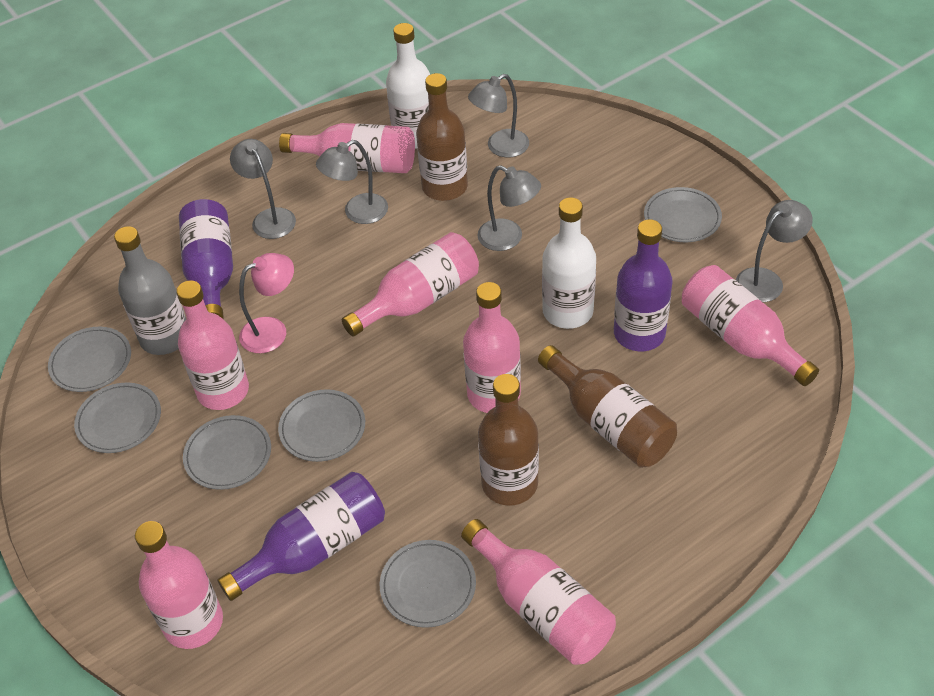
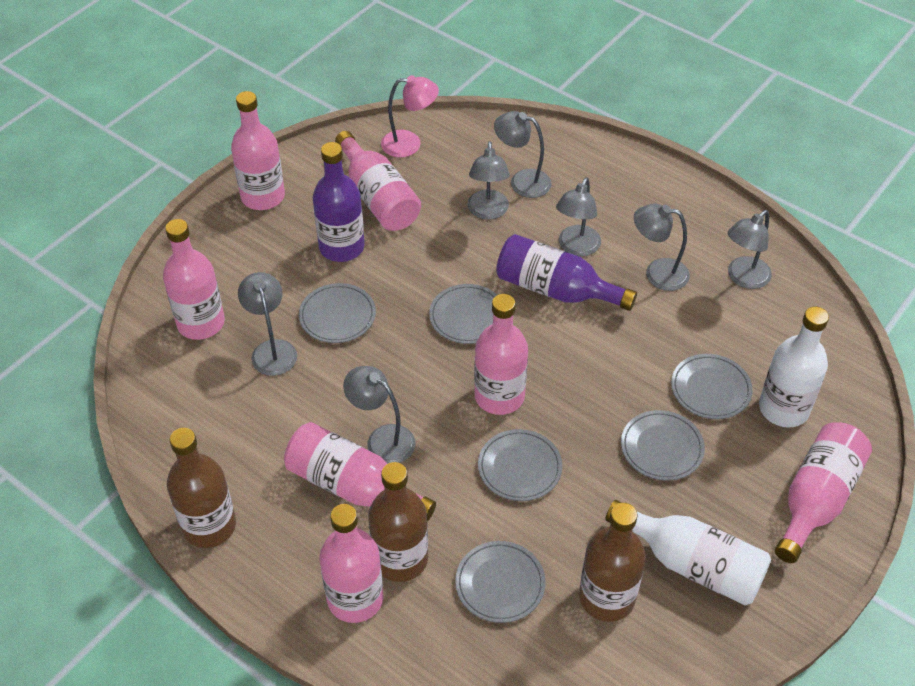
grey bottle: [114,226,186,355] = 1 -> none = 0
grey lamp: [230,139,296,239] [316,140,388,224] [468,74,529,157] [477,165,541,251] [736,200,813,302] = 5 -> [238,272,297,376] [343,366,416,464] [467,141,510,220] [494,111,552,198] [556,178,601,256] [634,204,690,291] [728,210,772,289] = 7
purple bottle: [179,199,233,319] [217,472,385,601] [614,219,672,351] = 3 -> [313,142,365,262] [496,234,637,311] = 2

